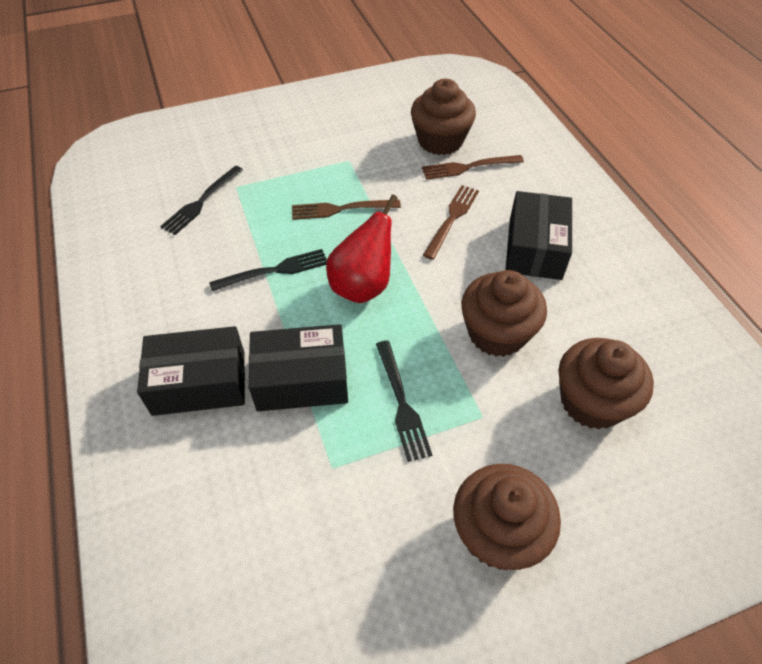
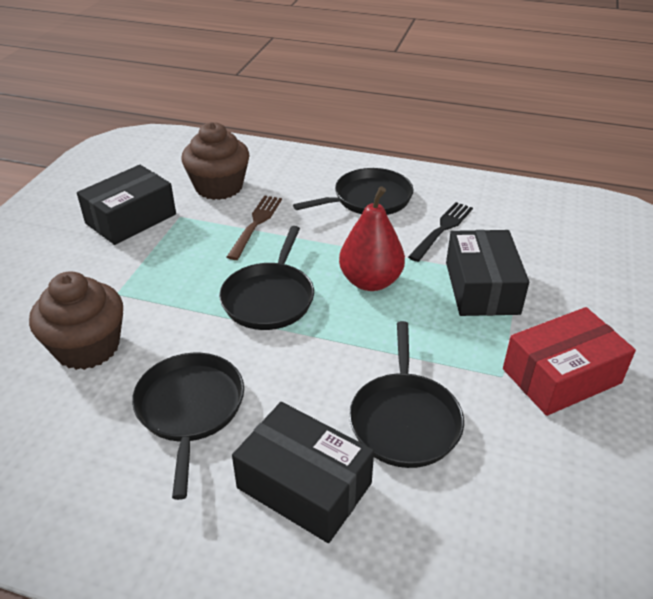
black fork: [160,166,243,235] [209,249,327,291] [376,341,432,462] = 3 -> [408,202,473,262] = 1
black pan: none = 0 -> [132,353,244,500] [219,226,314,330] [293,168,413,215] [349,321,464,468] = 4
brown cupcake: [411,79,476,155] [453,464,561,570] [461,270,547,357] [559,338,654,430] = 4 -> [29,271,123,370] [181,122,250,200] = 2
brown fork: [292,200,401,220] [422,155,524,180] [423,185,479,260] = 3 -> [227,196,282,260] = 1
red box: none = 0 -> [503,307,636,416] = 1

